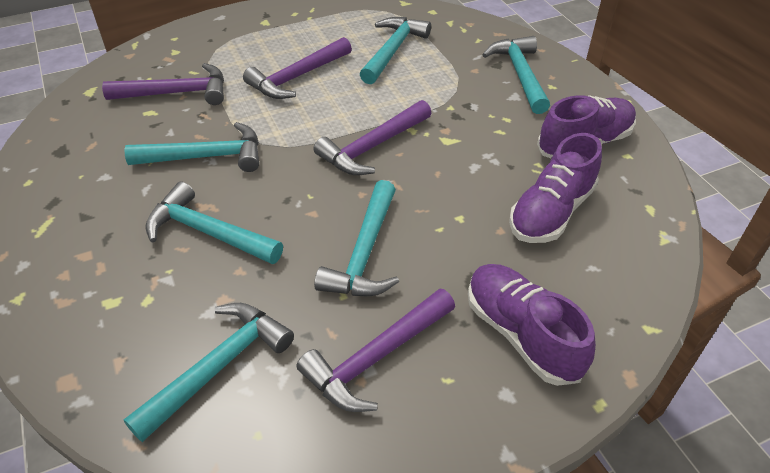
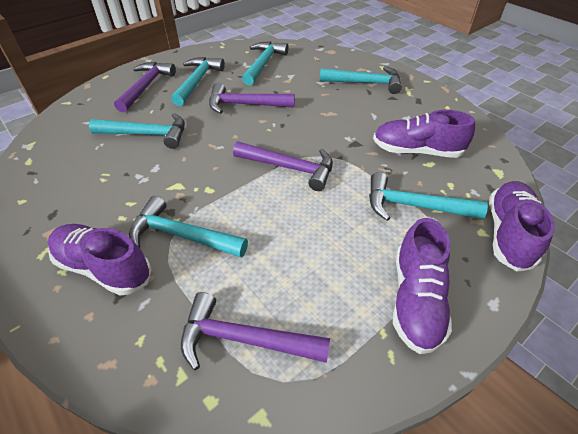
purple shoe: [468,264,596,386] [509,133,602,243] [537,95,636,158] = 3 -> [48,224,152,295] [373,110,475,158] [393,218,452,354] [489,181,555,272] = 4

